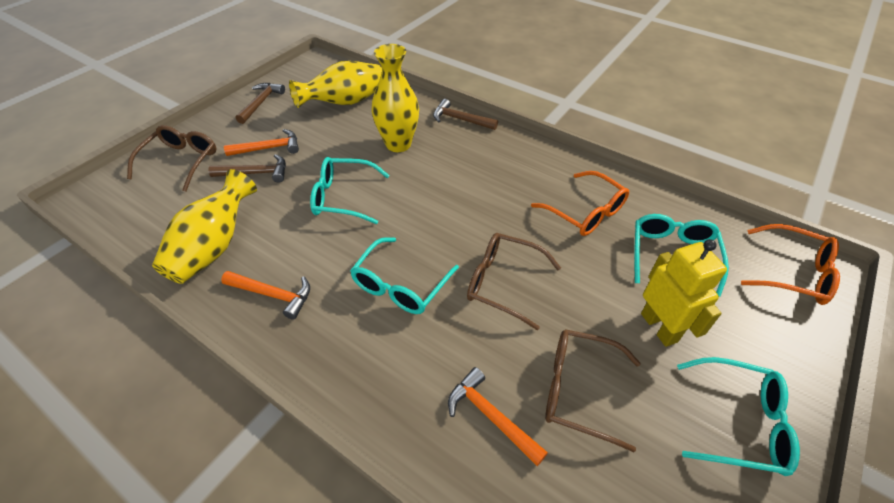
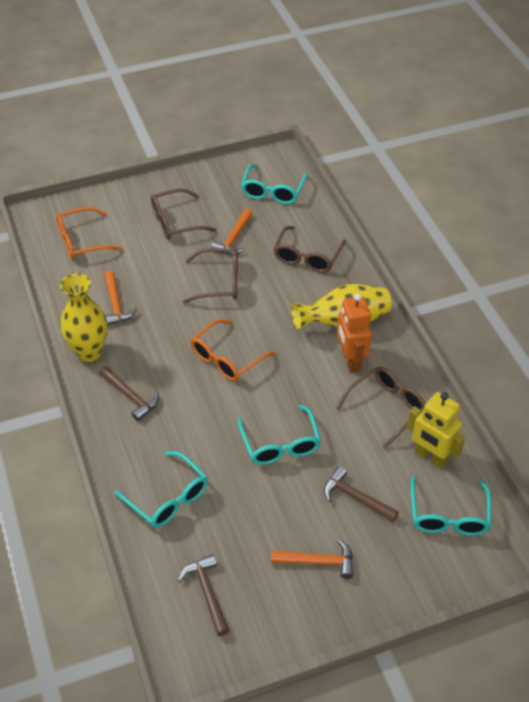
brown glasses: [127,125,217,192] [467,233,561,330] [545,329,641,452] = 3 -> [151,188,217,239] [182,248,238,304] [274,226,346,273] [336,367,425,449] = 4
orange robot: none = 0 -> [337,294,372,372] = 1
yellow vase: [152,169,257,284] [289,61,382,108] [372,44,419,152] = 3 -> [60,273,107,362] [291,284,392,330] = 2

